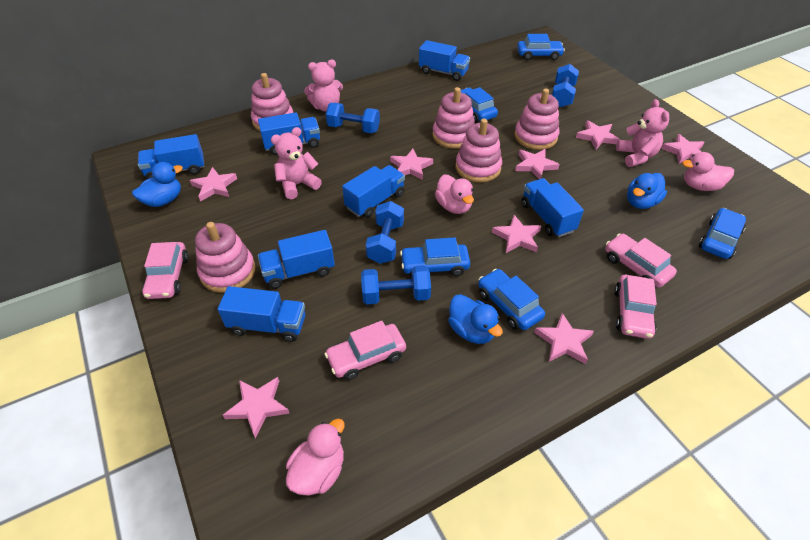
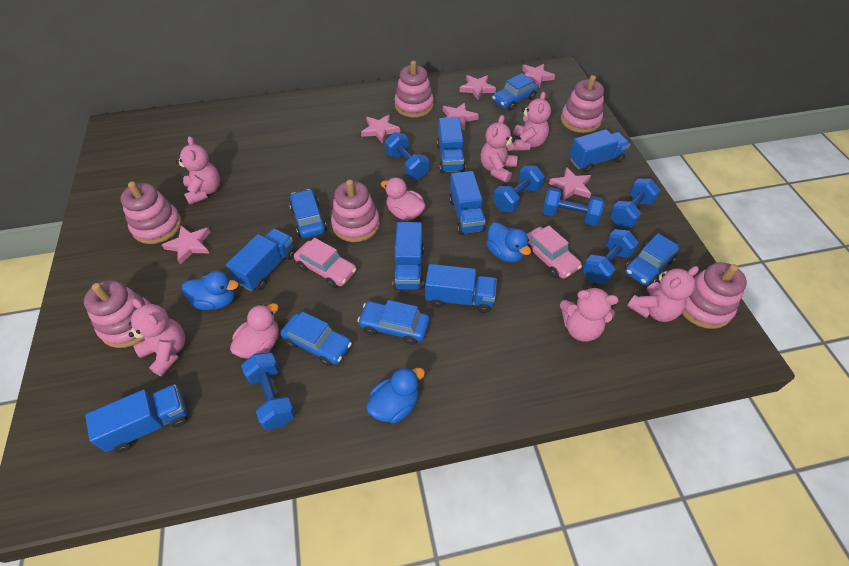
blue dumbbell: [326,103,380,133] [361,265,431,305] [366,201,404,264] [552,64,579,107] = 4 -> [241,352,296,430] [385,132,429,179] [493,165,545,213] [542,187,604,226] [582,229,639,285] [610,179,660,228] = 6
pink car: [142,242,189,299] [324,321,406,380] [605,233,677,288] [614,275,657,339] = 4 -> [294,238,356,288] [527,225,582,279] = 2
pink duck: [286,418,345,496] [435,174,474,214] [682,152,734,191] = 3 -> [230,303,279,359] [381,177,426,220] = 2
pink stacking toy: [195,222,255,293] [251,73,293,131] [432,87,475,149] [455,119,502,182] [515,88,559,150] = 5 -> [84,280,151,348] [120,181,182,244] [331,180,380,242] [394,61,434,118] [561,75,604,133] [682,262,747,329] = 6
pink star: [190,167,237,201] [223,377,290,438] [390,149,433,180] [492,215,541,253] [515,149,560,179] [534,313,594,364] [576,120,620,149] [661,134,704,164] = 8 -> [162,226,210,265] [361,114,400,143] [443,102,479,131] [459,75,496,100] [522,64,555,88] [549,167,591,200] = 6
pink teddy bear: [271,127,322,199] [304,60,343,111] [616,99,669,167] = 3 -> [129,298,185,376] [176,136,220,205] [481,115,518,183] [512,91,551,151] [560,286,619,342] [627,266,699,322] = 6

